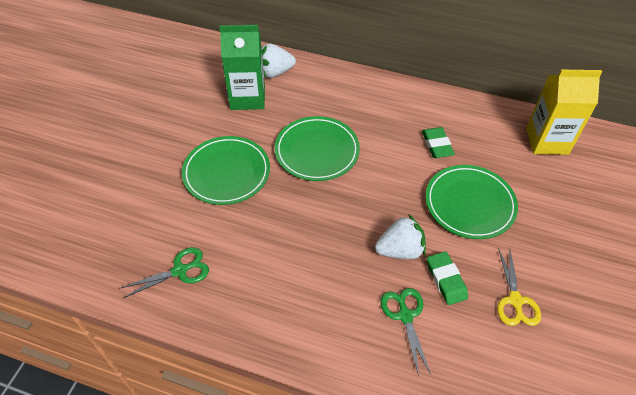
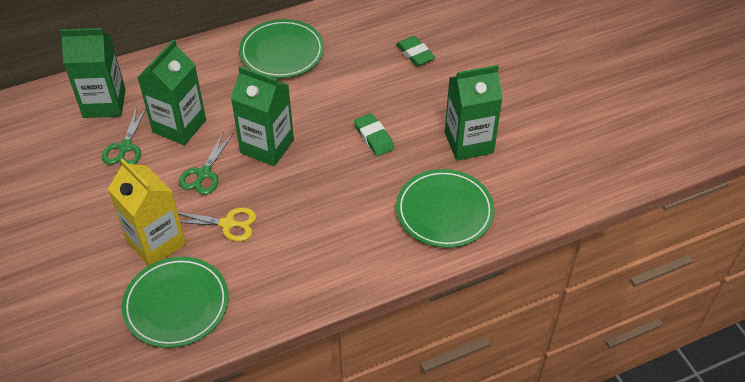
green carton: [220,25,265,110] = 1 -> [60,28,126,118] [137,39,206,145] [231,66,294,166] [445,65,503,161] = 4
white strawberry: [261,43,296,78] [375,214,426,259] = 2 -> none = 0

